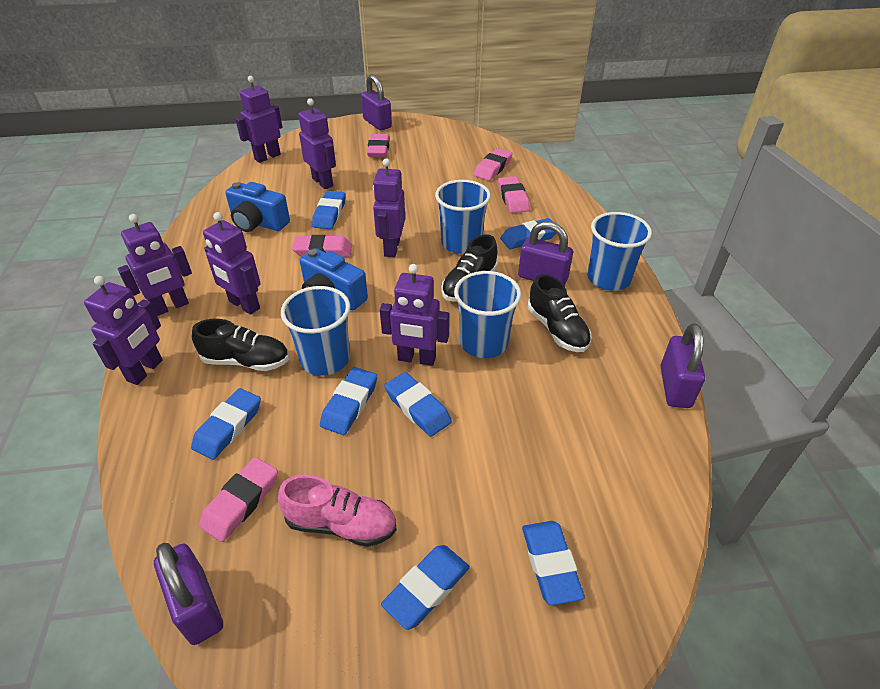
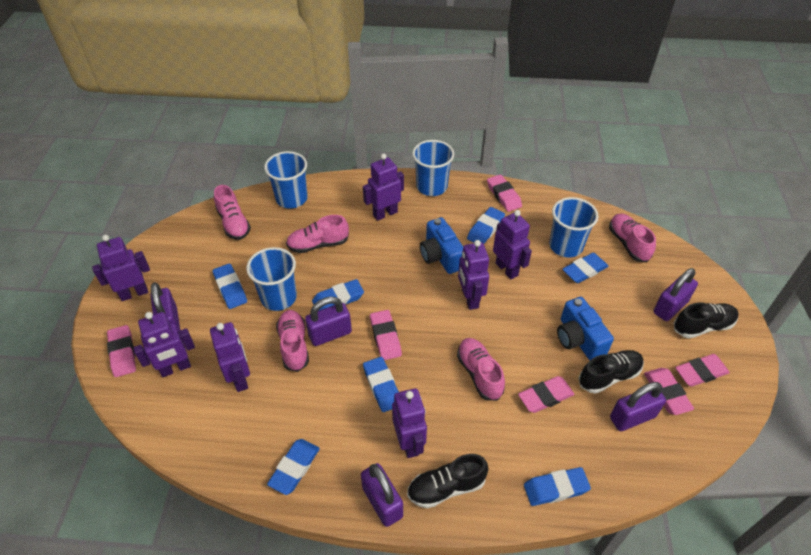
pink eraser: [199,457,278,542] [292,235,352,257] [367,134,390,157] [474,148,513,181] [498,176,530,213] = 5 -> [107,325,136,377] [370,310,402,360] [487,174,522,212] [518,376,574,413] [644,368,694,415] [675,354,730,387] = 6
pink shoe: [278,475,397,547] = 1 -> [214,185,251,240] [276,310,309,372] [286,215,349,253] [457,338,505,401] [609,214,656,262] = 5
purple padlock: [154,543,223,645] [361,74,392,130] [518,221,573,286] [660,323,705,408] = 4 -> [151,282,180,331] [305,297,352,346] [361,463,403,527] [610,382,666,431] [653,268,698,321] = 5

